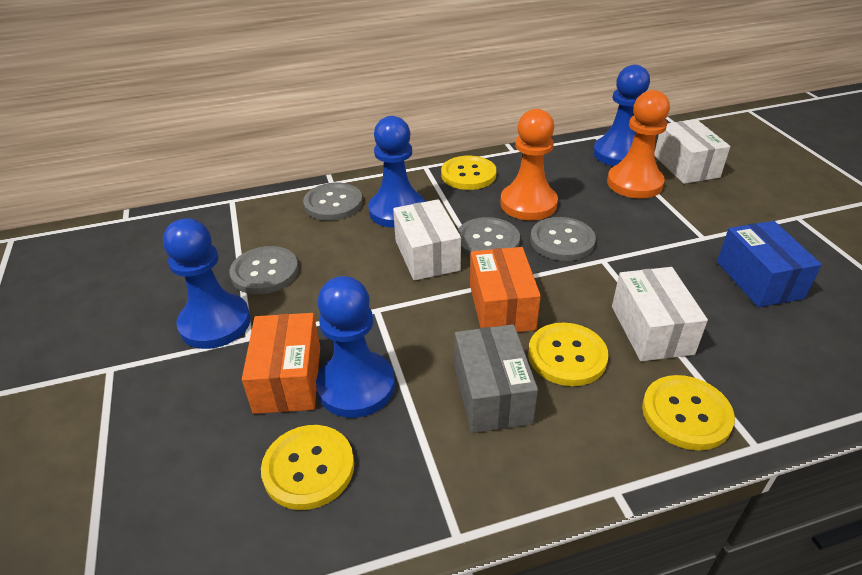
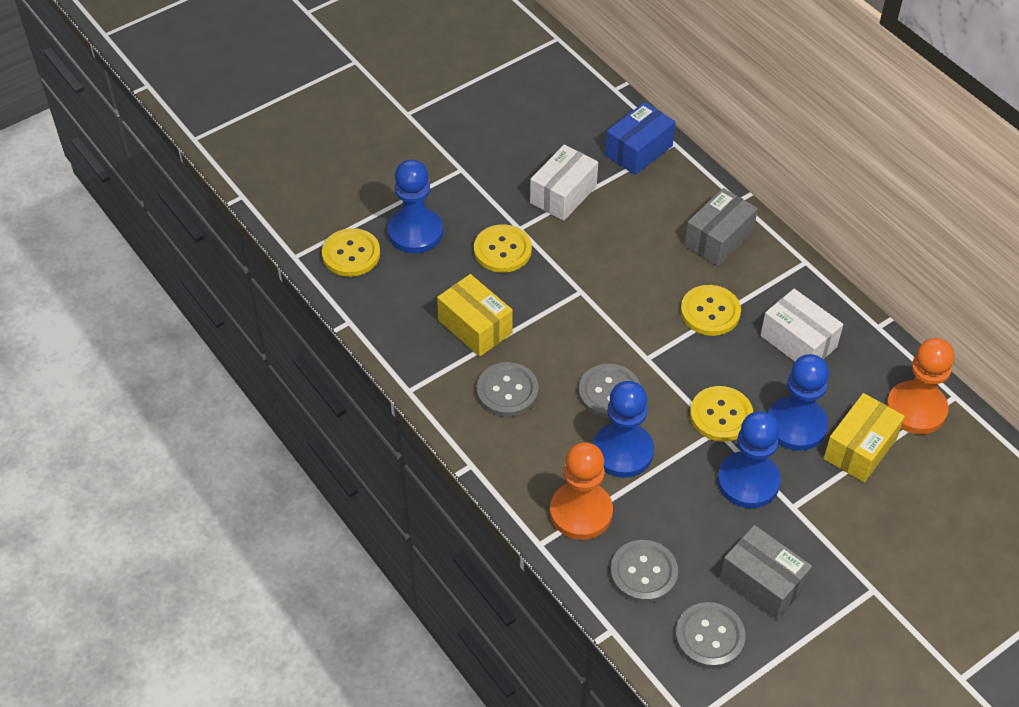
grey box: [455,324,538,433] = 1 -> [684,188,758,266] [720,525,812,620] = 2
orange box: [242,313,320,414] [470,247,541,332] = 2 -> none = 0
white box: [393,199,461,281] [612,267,708,361] [654,120,730,184] = 3 -> [530,144,598,221] [760,289,843,361] = 2
yellow box: none = 0 -> [437,274,513,357] [824,393,905,483] = 2

